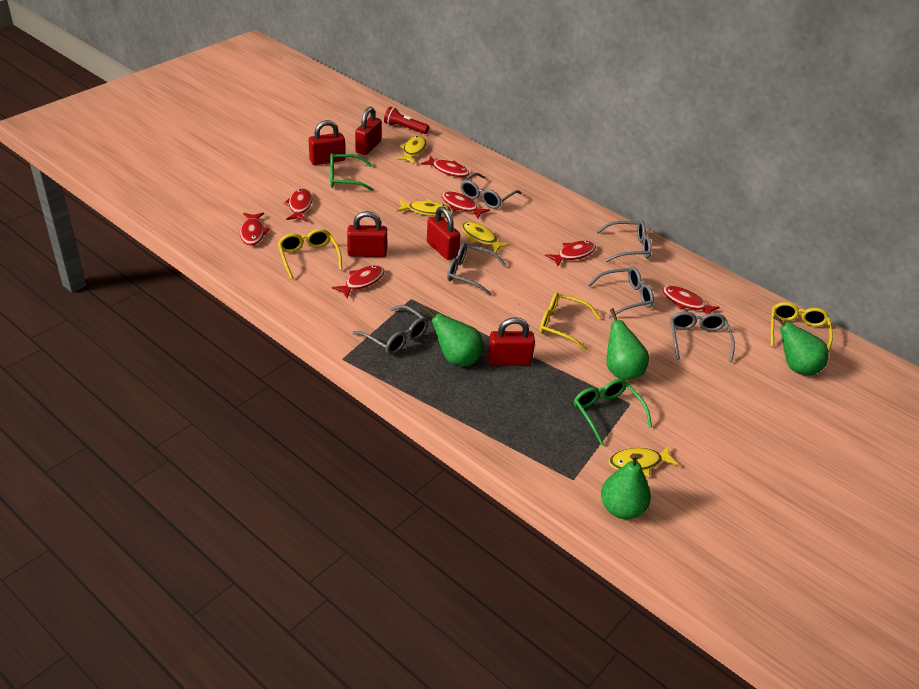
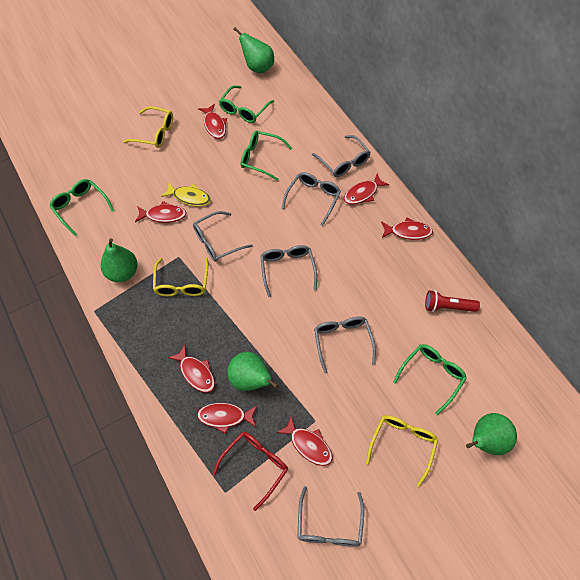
green glasses: [330,153,373,191] [574,379,652,445] = 2 -> [49,179,114,236] [219,85,274,123] [241,131,292,181] [393,344,467,415] = 4
red glasses: none = 0 -> [213,432,288,511] = 1
red padlock: [309,120,345,165] [347,211,387,257] [355,107,382,155] [427,206,460,260] [488,317,535,365] = 5 -> none = 0
yellow fish: [397,136,427,164] [397,199,451,216] [462,222,510,253] [609,445,679,477] = 4 -> [161,182,211,207] = 1

